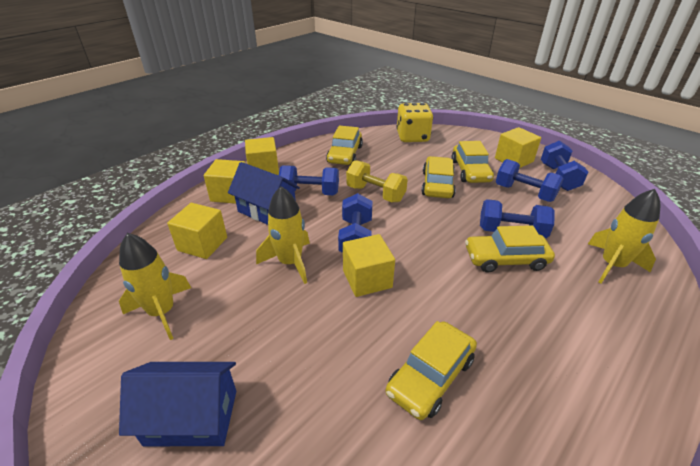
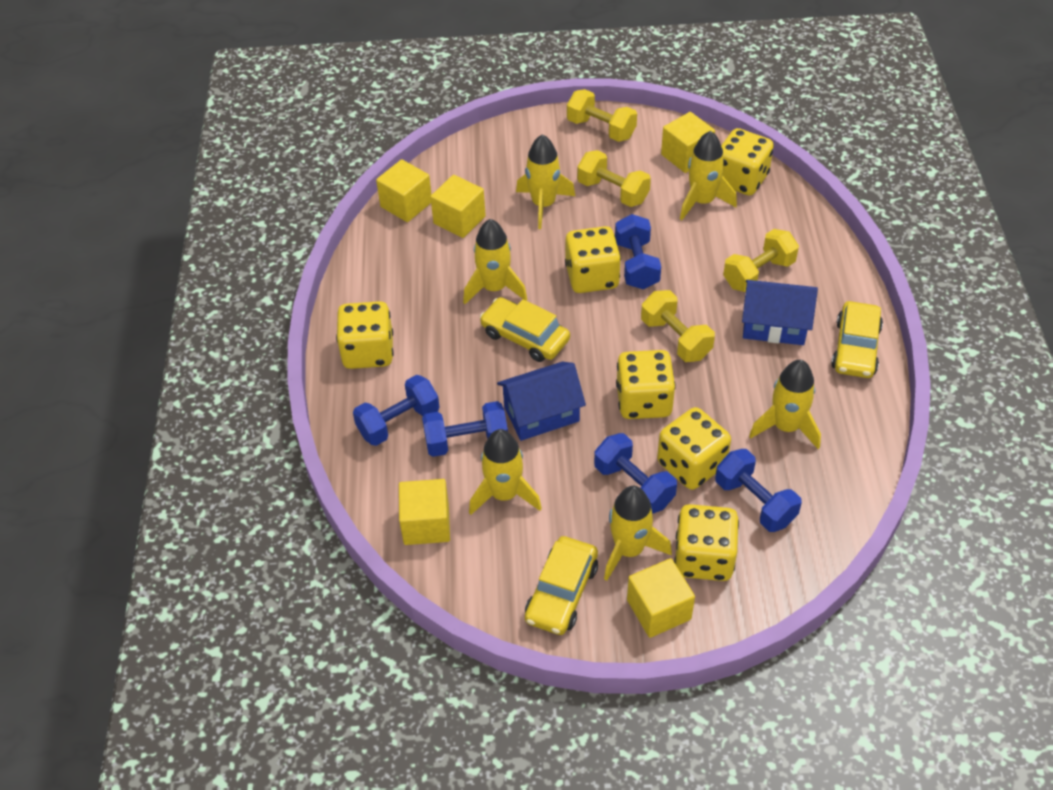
yellow car: [326,125,363,165] [386,321,477,420] [421,156,456,198] [451,141,494,183] [465,225,555,273] = 5 -> [480,297,570,362] [525,536,598,635] [831,301,883,378] = 3
yellow dice: [396,103,433,142] = 1 -> [336,301,393,369] [565,226,621,293] [616,350,676,419] [657,407,731,490] [674,504,739,581] [721,128,774,195] = 6
yellow dumbbell: [346,160,408,202] = 1 -> [567,89,637,142] [577,150,651,207] [641,290,715,362] [723,229,799,292] = 4
yellow rocket: [119,233,191,340] [256,186,310,284] [588,189,660,284] = 3 -> [463,219,527,304] [469,429,542,515] [516,134,575,229] [604,486,672,581] [680,131,737,220] [749,360,821,449] = 6

